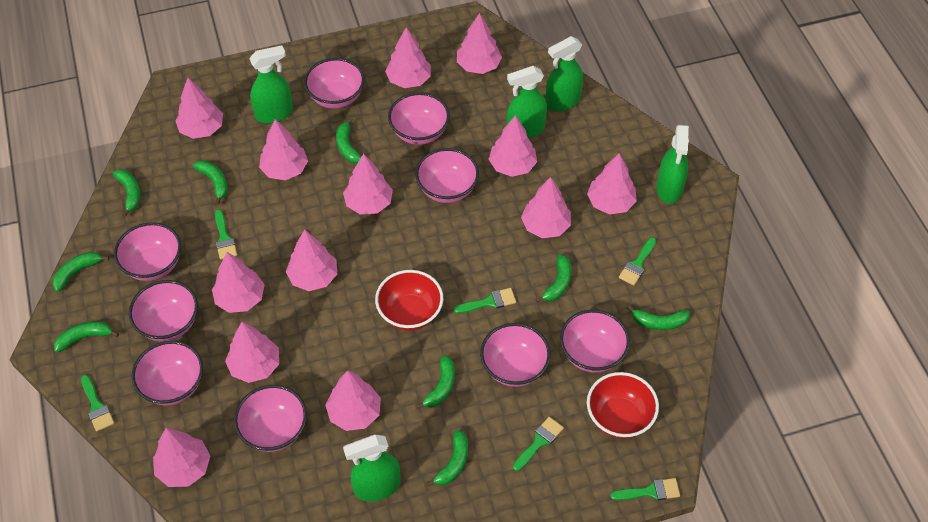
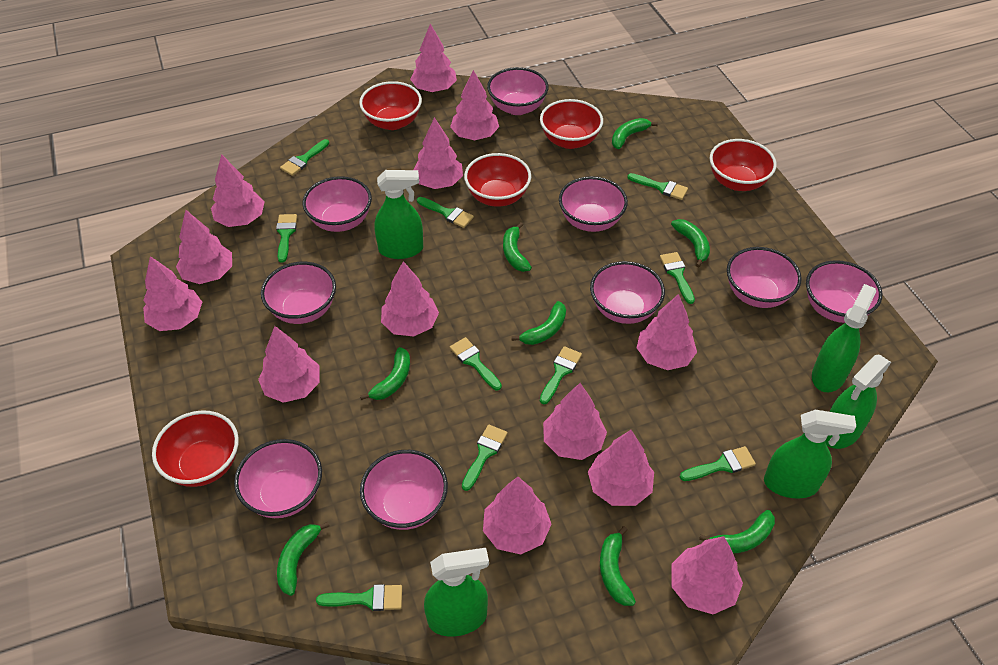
green banana: [52,252,109,292] [54,322,119,353] [113,169,141,217] [193,160,228,205] [336,117,361,163] [415,355,455,409] [426,430,468,487] [535,254,572,302] [627,305,690,330] = 9 -> [277,522,330,596] [360,347,410,400] [503,222,532,272] [511,301,566,345] [600,526,636,606] [612,118,658,149] [671,219,710,267] [699,510,775,553] = 8
green brush: [81,375,114,432] [215,210,237,260] [454,288,516,314] [513,417,564,471] [610,478,680,500] [619,237,656,285] = 6 -> [276,214,297,263] [280,139,329,176] [316,584,402,611] [417,197,474,228] [450,337,502,391] [462,424,508,491] [540,346,582,404] [627,173,688,200] [660,252,695,304] [680,446,756,481] = 10
red bowl: [375,270,443,331] [587,372,659,439] = 2 -> [152,410,239,487] [359,81,422,130] [464,153,531,207] [540,99,603,149] [710,139,777,191] = 5

